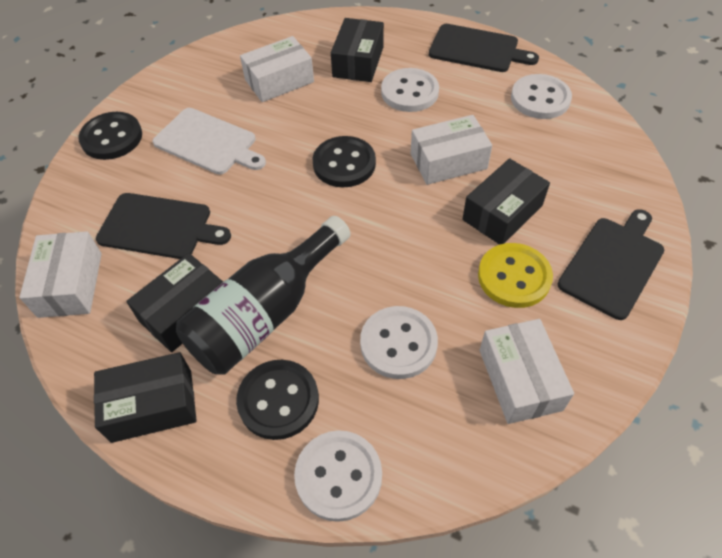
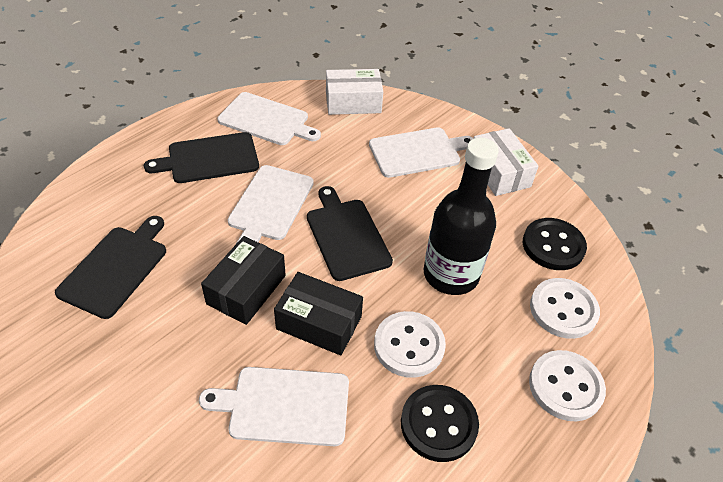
black box: [94,352,197,443] [126,253,223,352] [331,18,384,82] [462,158,550,245] = 4 -> [201,236,286,325] [274,272,363,355] = 2
black button: [78,112,142,160] [236,360,319,440] [313,136,376,187] = 3 -> [401,385,479,462] [523,218,587,270] = 2
white box: [19,232,102,318] [240,36,314,102] [411,115,492,185] [479,319,574,424] = 4 -> [326,69,383,115] [473,128,539,196] = 2
white button: [294,430,382,522] [360,306,438,379] [381,68,439,112] [511,74,572,119] = 4 -> [374,311,446,378] [529,350,606,421] [530,278,600,339] = 3
white cutting board: [152,108,266,175] = 1 -> [199,367,349,446] [217,92,321,145] [228,165,314,244] [369,127,473,178] = 4
yellow button: [478,243,553,308] = 1 -> none = 0

